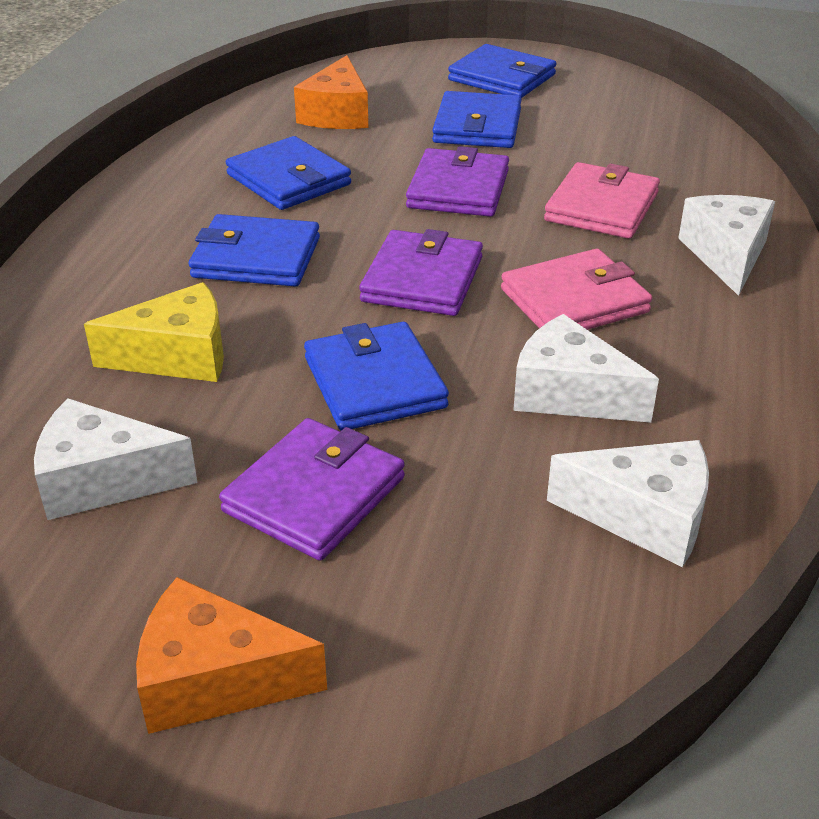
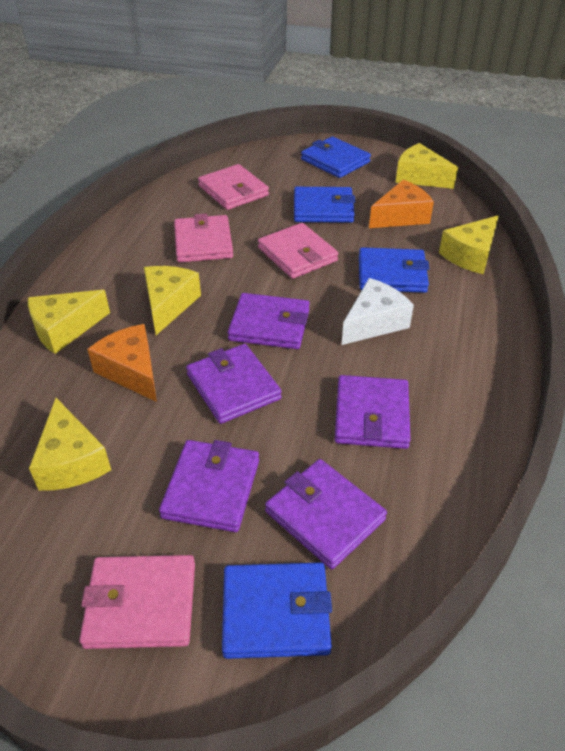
blue wallet: [189,214,320,287] [226,136,351,210] [304,322,449,431] [432,91,522,148] [448,44,556,98] = 5 -> [222,562,332,659] [294,187,355,223] [301,137,371,178] [359,247,430,293] = 4
pink wallet: [501,249,652,330] [544,162,660,239] = 2 -> [79,555,195,649] [174,213,233,262] [198,164,269,210] [258,223,338,279] = 4
purple wallet: [219,418,405,561] [359,229,483,316] [406,146,509,217] = 3 -> [159,440,259,532] [186,344,282,424] [228,293,310,349] [265,459,387,569] [335,375,411,449] = 5
white cheese: [34,398,198,520] [513,314,659,423] [547,440,709,567] [678,195,775,296] = 4 -> [342,278,414,345] = 1
yellow cheese: [84,282,224,382] = 1 -> [28,290,110,354] [29,398,111,491] [144,266,201,335] [396,143,458,189] [439,215,499,274] = 5

